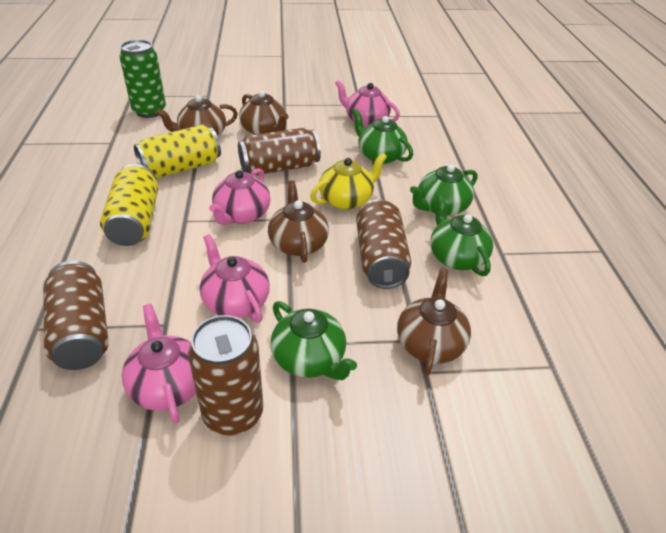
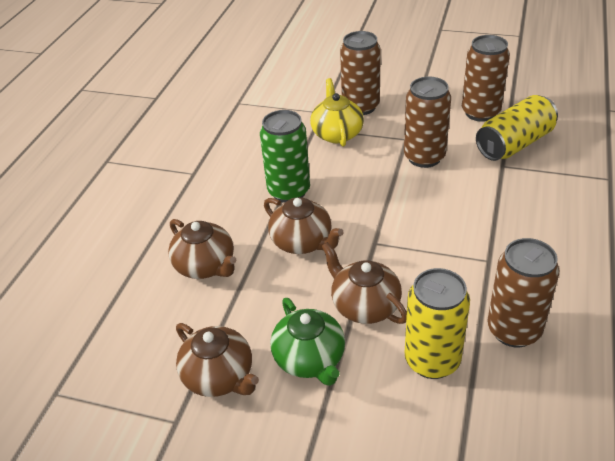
green teapot: [271,301,357,380] [352,109,413,164] [410,164,478,216] [430,194,493,276] = 4 -> [270,298,345,386] = 1
pink teapot: [122,304,196,424] [200,234,270,323] [209,168,270,225] [335,80,400,127] = 4 -> none = 0

